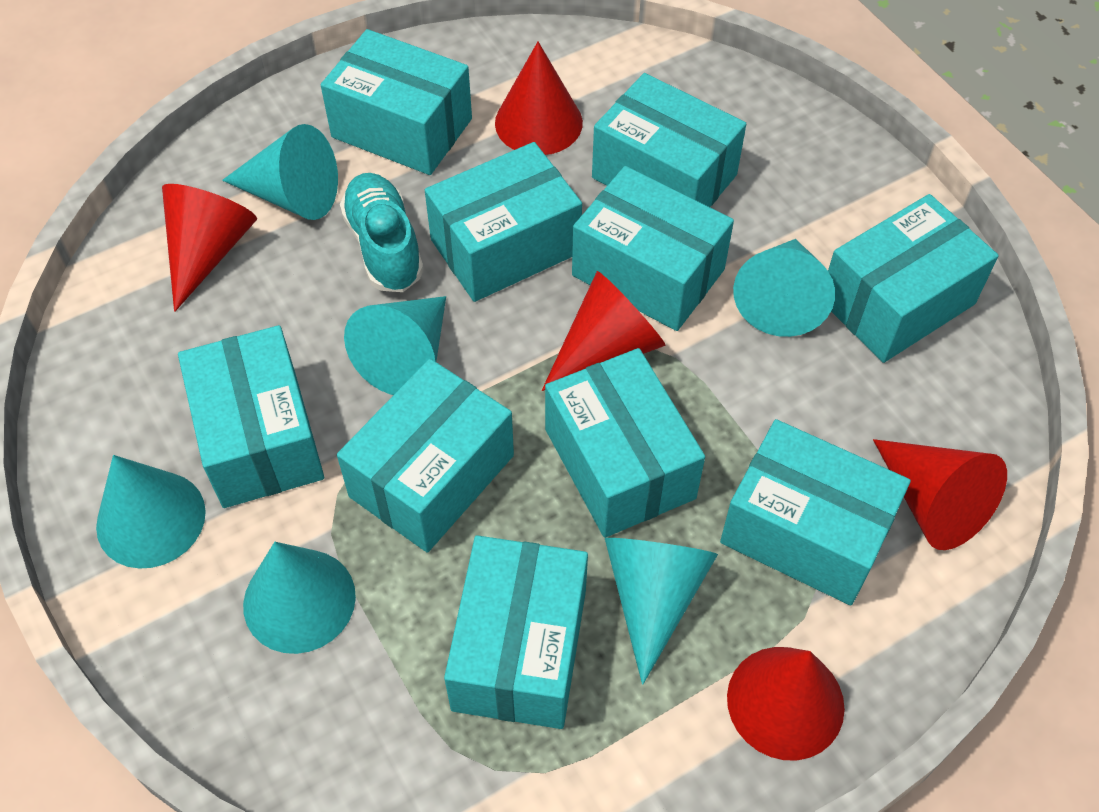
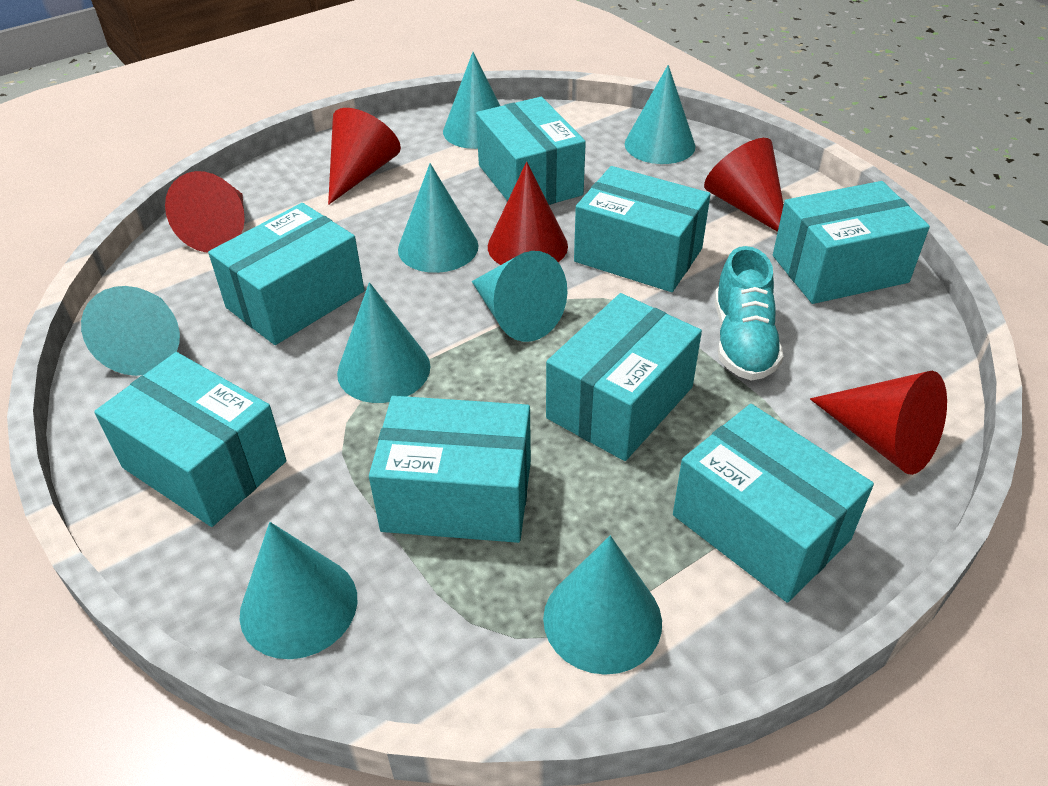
turquoise box: [178,325,324,508] [321,29,472,175] [337,359,514,553] [425,142,582,302] [444,535,588,729] [545,348,705,538] [572,166,734,331] [592,73,746,207] [720,419,911,605] [828,194,999,363] = 10 -> [94,352,286,527] [208,203,364,345] [369,396,531,543] [476,97,586,205] [546,293,702,461] [574,166,711,292] [673,404,874,602] [773,181,930,304] = 8
turquoise cone: [96,455,206,569] [222,124,338,220] [243,542,356,654] [344,296,446,395] [605,538,718,684] [733,239,835,337] = 6 -> [81,286,180,376] [240,522,357,659] [337,282,430,403] [398,163,479,273] [443,52,500,149] [472,251,567,342] [543,536,662,675] [625,65,696,164] = 8

